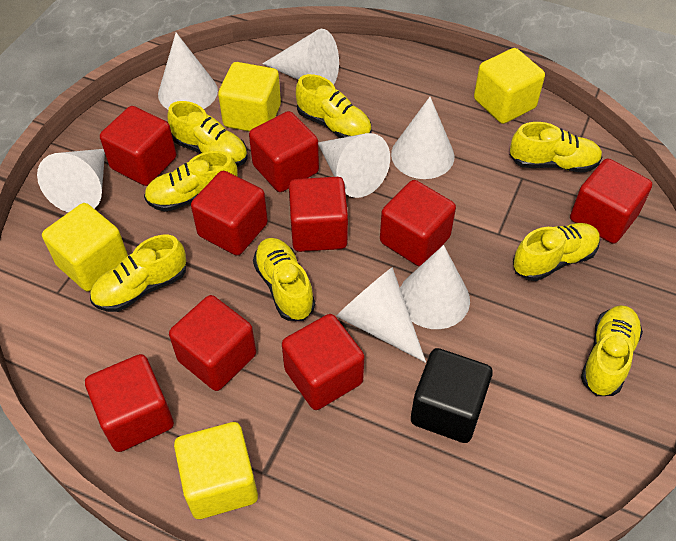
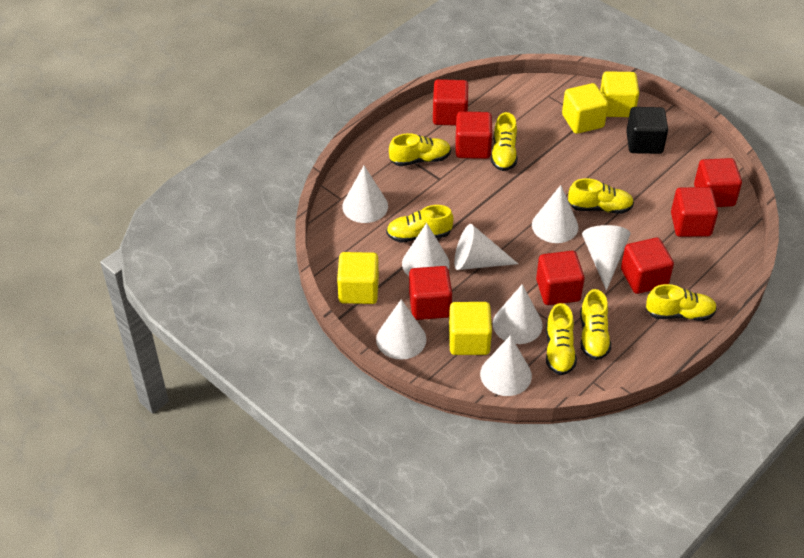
red cube: [85,354,174,452] [100,106,176,186] [169,295,256,391] [191,171,268,256] [249,111,319,192] [282,314,365,410] [289,177,348,252] [380,180,456,267] [570,159,652,244] = 9 -> [409,266,452,320] [433,79,468,126] [455,111,492,159] [536,251,585,305] [621,238,674,294] [671,187,718,237] [694,158,742,207] = 7
white cone: [37,149,105,213] [158,33,218,109] [262,29,339,85] [318,133,390,198] [336,267,426,363] [391,97,454,179] [400,245,470,329] = 7 -> [342,166,388,223] [376,299,426,360] [402,223,450,276] [454,224,518,270] [480,335,532,396] [493,284,542,344] [532,185,578,243] [582,225,631,291] = 8
yellow shoe: [90,235,186,312] [144,151,238,212] [168,101,248,167] [253,238,315,321] [296,74,372,138] [510,122,602,173] [513,223,600,281] [581,305,643,396] = 8 -> [386,205,454,243] [389,133,451,166] [491,112,518,171] [546,303,577,375] [568,178,634,214] [580,289,611,360] [646,284,717,321] = 7

